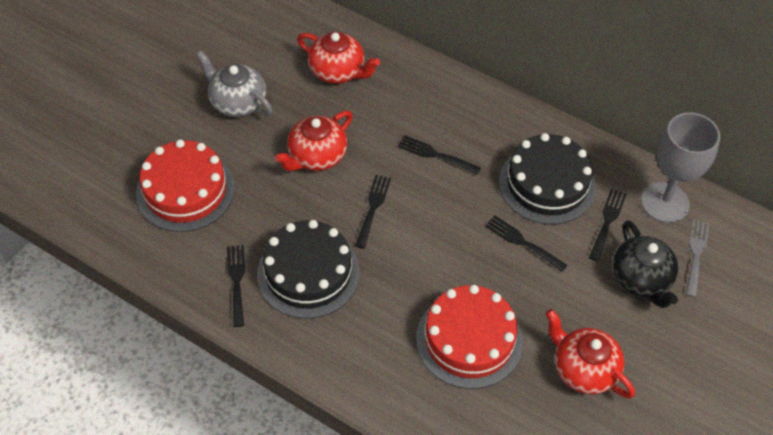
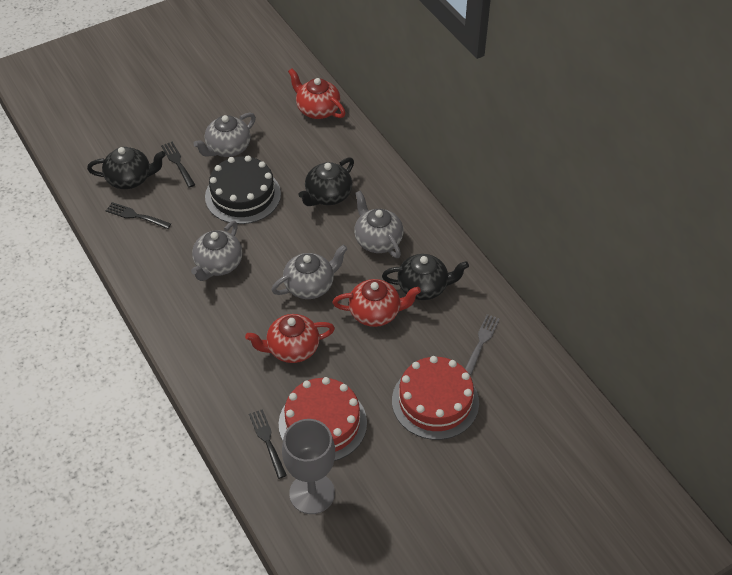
black cake: [257,220,360,319] [499,133,596,225] = 2 -> [205,156,281,224] = 1
black fork: [227,245,245,327] [355,175,391,249] [398,135,481,175] [485,215,568,272] [589,189,626,261] = 5 -> [106,202,171,229] [161,142,195,188] [249,409,287,479] = 3
black teapot: [612,220,678,308] = 1 -> [87,147,166,189] [299,157,354,206] [382,254,469,300] = 3
grey teapot: [196,51,273,117] = 1 -> [191,221,242,281] [194,113,256,157] [271,245,348,299] [354,190,403,258] = 4

